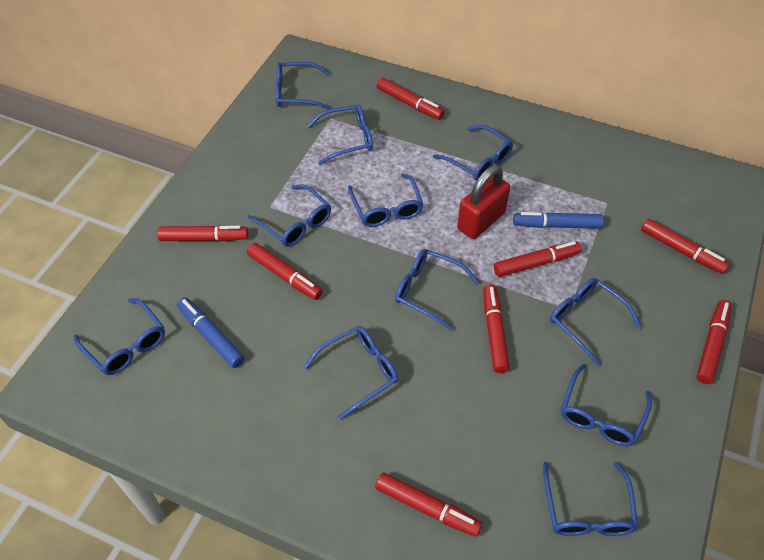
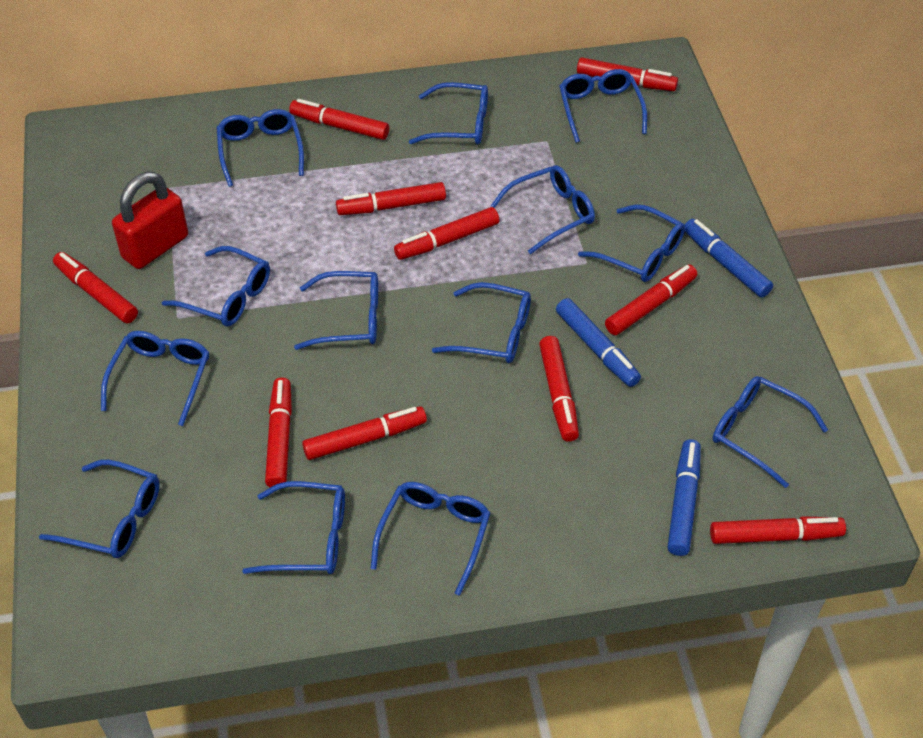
blue glasses: [74,298,165,375] [248,184,331,247] [275,62,330,110] [304,326,398,420] [307,105,373,165] [348,174,424,227] [395,249,479,331] [433,125,513,181] [543,462,638,536] [550,278,641,366] [561,364,652,446] = 11 -> [39,460,160,558] [101,331,210,426] [162,246,270,326] [217,109,304,187] [242,481,345,574] [294,271,378,350] [371,482,491,596] [409,82,488,145] [432,282,531,363] [491,165,595,254] [559,69,647,143] [578,204,685,282] [713,376,828,488] = 13
blue marker: [177,297,245,368] [513,212,604,229] = 2 -> [556,298,641,387] [668,439,701,556] [685,219,773,298] = 3
red marker: [157,225,248,241] [247,243,323,300] [375,473,482,537] [377,77,445,120] [483,285,510,373] [494,241,582,277] [641,218,730,274] [696,300,732,384] = 8 -> [53,252,138,323] [265,377,292,487] [289,99,389,140] [302,406,427,460] [336,182,446,215] [394,207,499,260] [539,336,579,442] [577,58,678,91] [605,264,697,335] [710,516,846,544] = 10

